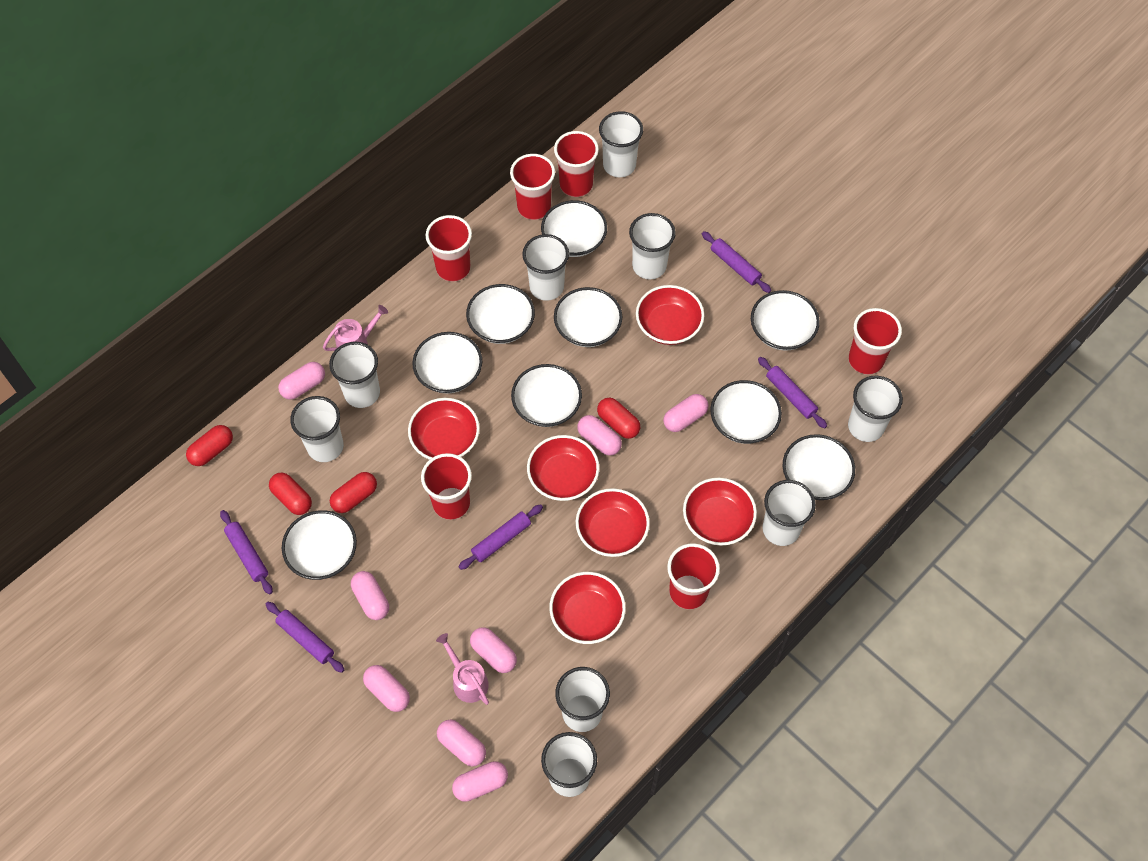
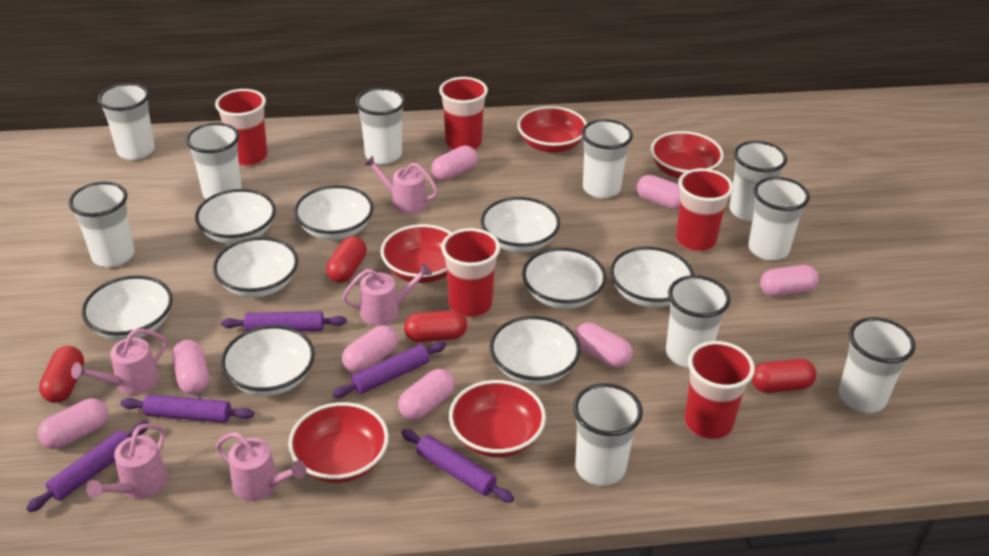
pink watering can: [323,305,388,351] [436,633,489,705] = 2 -> [71,329,167,395] [86,424,168,499] [216,432,307,501] [342,263,432,326] [364,156,438,214] = 5
red bowl: [408,398,480,460] [527,435,600,501] [549,572,626,644] [576,488,650,557] [636,285,704,345] [683,478,757,546] = 6 -> [288,402,389,483] [380,224,452,283] [449,380,546,457] [517,106,587,153] [651,131,724,178] = 5
red cup: [421,453,472,520] [426,215,472,282] [510,154,555,220] [554,131,599,197] [667,543,720,609] [849,308,902,375] = 6 -> [215,89,268,166] [439,77,488,150] [441,228,500,317] [676,168,733,252] [684,341,755,439] = 5
white cup: [290,396,344,462] [329,342,380,408] [522,234,569,301] [541,732,597,797] [555,667,610,732] [599,111,643,177] [629,213,676,279] [762,480,816,546] [848,376,903,442] = 9 -> [68,182,135,267] [98,83,155,160] [186,123,242,199] [355,87,405,164] [573,383,643,486] [581,119,633,198] [666,275,730,368] [730,141,787,222] [748,177,810,261] [838,317,916,413] = 10

